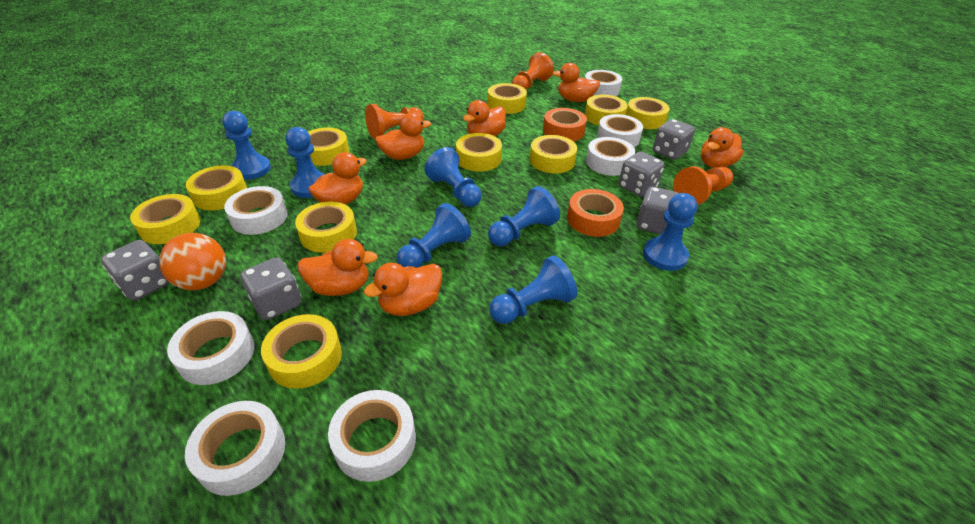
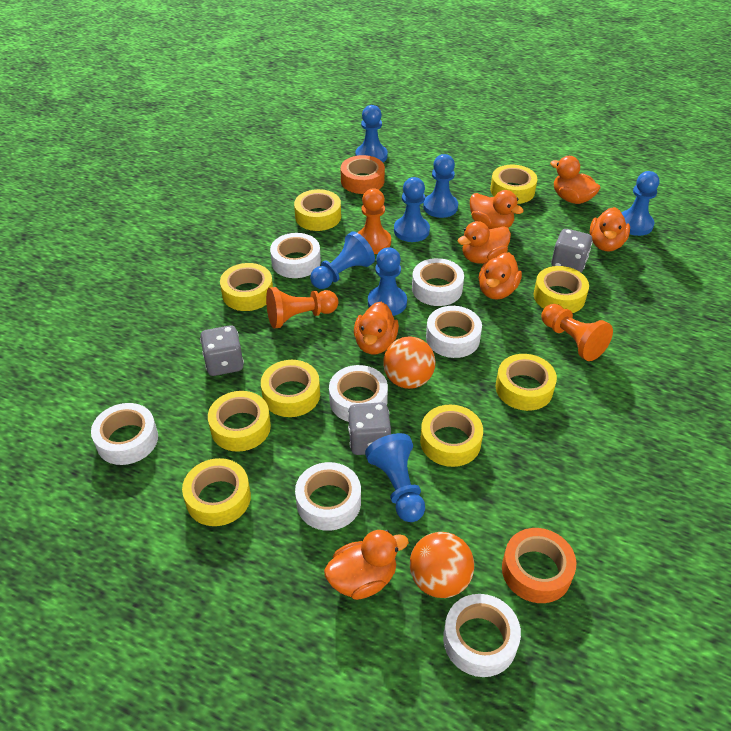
grey dice: [101,240,170,301] [240,258,302,320] [619,152,664,197] [637,187,679,235] [653,119,695,160] = 5 -> [200,325,244,376] [348,402,391,455] [551,229,592,272] = 3
orange ball: [159,233,226,290] = 1 -> [383,336,435,389] [410,532,474,598] = 2
yellow tape: [130,194,200,244] [186,165,247,211] [261,314,342,389] [295,202,357,253] [308,128,349,166] [456,133,502,171] [487,83,527,114] [530,135,577,173] [585,95,628,125] [626,97,669,129] = 10 -> [182,458,251,526] [208,391,271,452] [220,263,273,311] [261,360,320,417] [294,189,341,231] [420,405,483,467] [490,165,537,204] [496,354,557,411] [534,266,589,313] = 9

